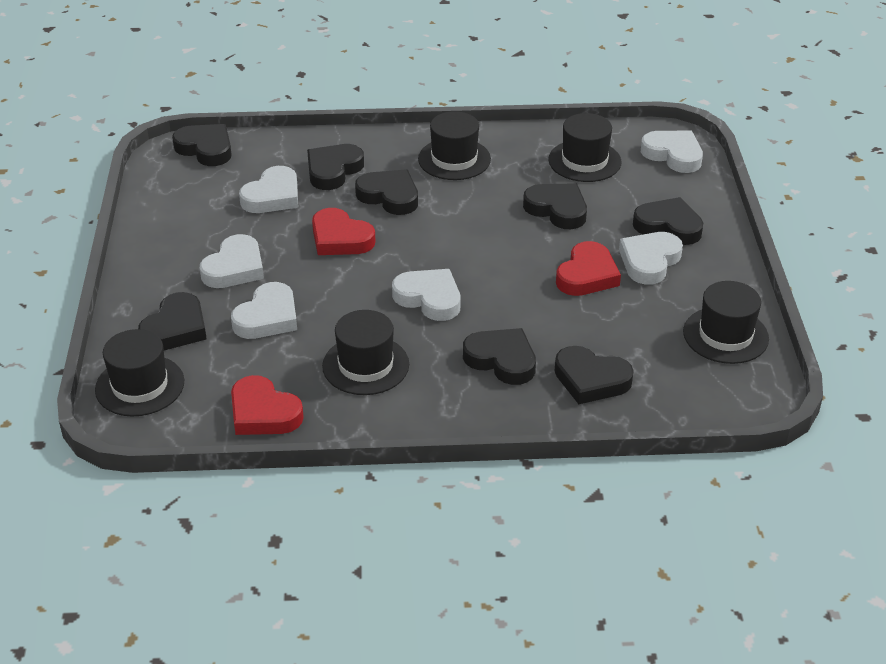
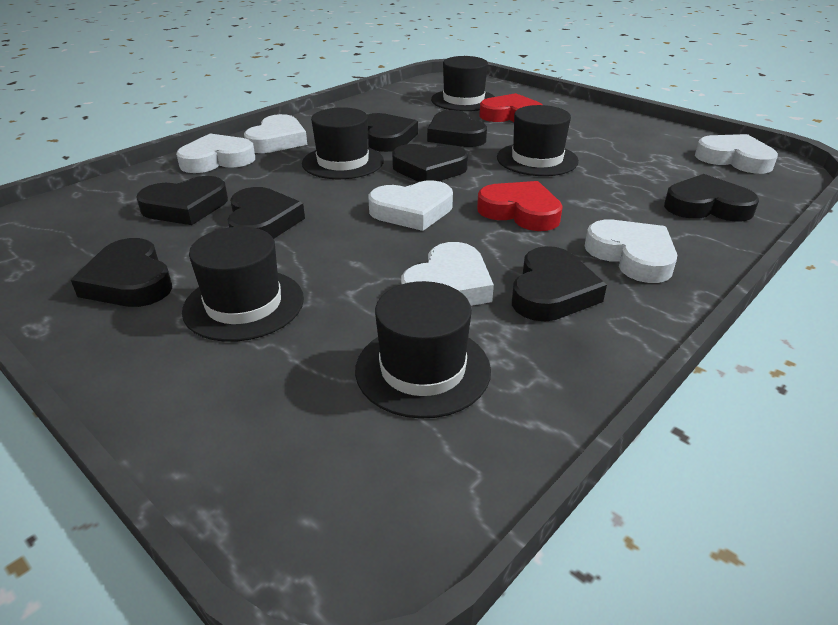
red heart: [231,375,304,435] [312,208,376,255] [556,241,621,296] = 3 -> [477,181,563,231] [479,93,543,122] = 2

